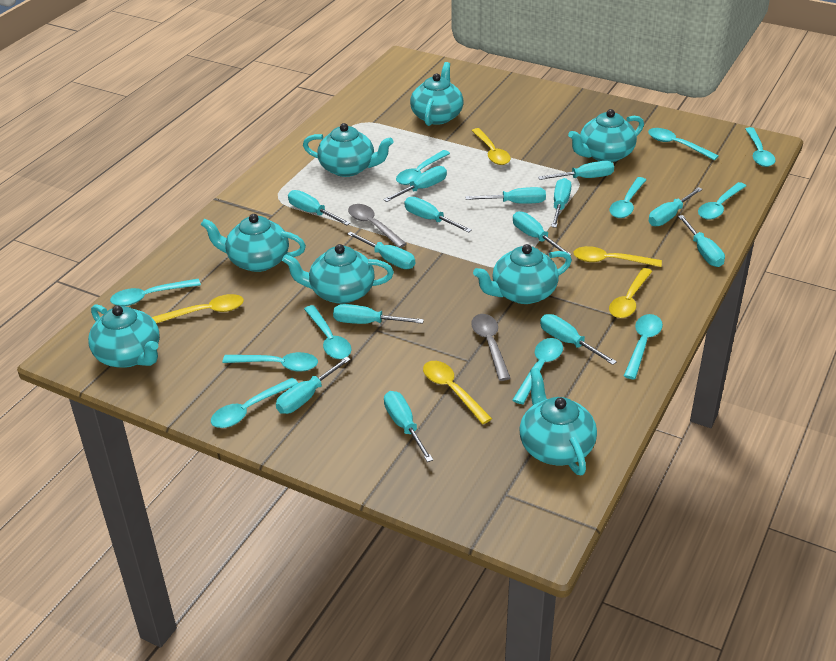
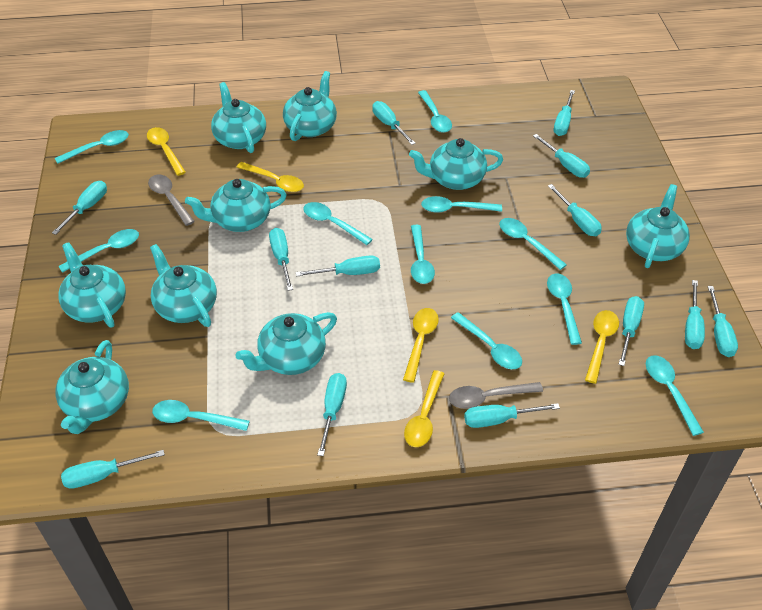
turquoise screwdriver: [276,357,351,414] [288,190,350,225] [333,304,424,324] [347,231,415,269] [384,166,447,202] [384,391,433,462] [404,197,472,233] [465,187,546,204] [513,211,572,256] [538,161,614,180] [540,314,617,365] [551,178,572,228] [649,187,703,226] [678,215,725,267] = 14 -> [52,181,107,235] [61,450,165,489] [269,228,293,291] [296,255,380,277] [317,373,347,456] [372,101,416,145] [464,403,560,428] [533,134,590,178] [548,184,602,236] [554,90,575,136] [618,296,644,366] [685,280,705,349] [708,286,738,357] = 13
turquoise teapot: [88,304,160,368] [201,214,306,272] [282,244,394,304] [303,123,394,177] [410,62,464,126] [473,244,572,304] [519,368,597,475] [568,109,644,162] = 8 -> [55,340,129,434] [58,242,126,328] [150,244,217,327] [185,179,287,232] [211,82,266,153] [236,312,337,375] [283,71,337,141] [409,138,503,190] [626,184,690,268] = 9

